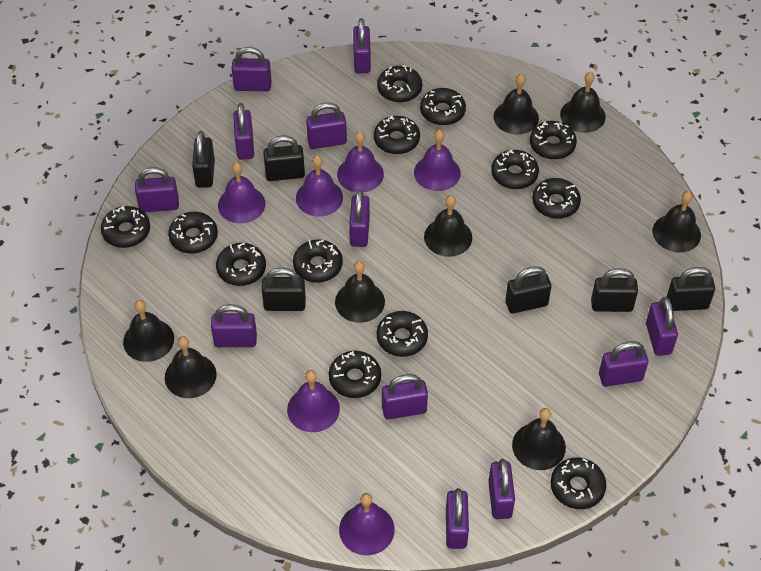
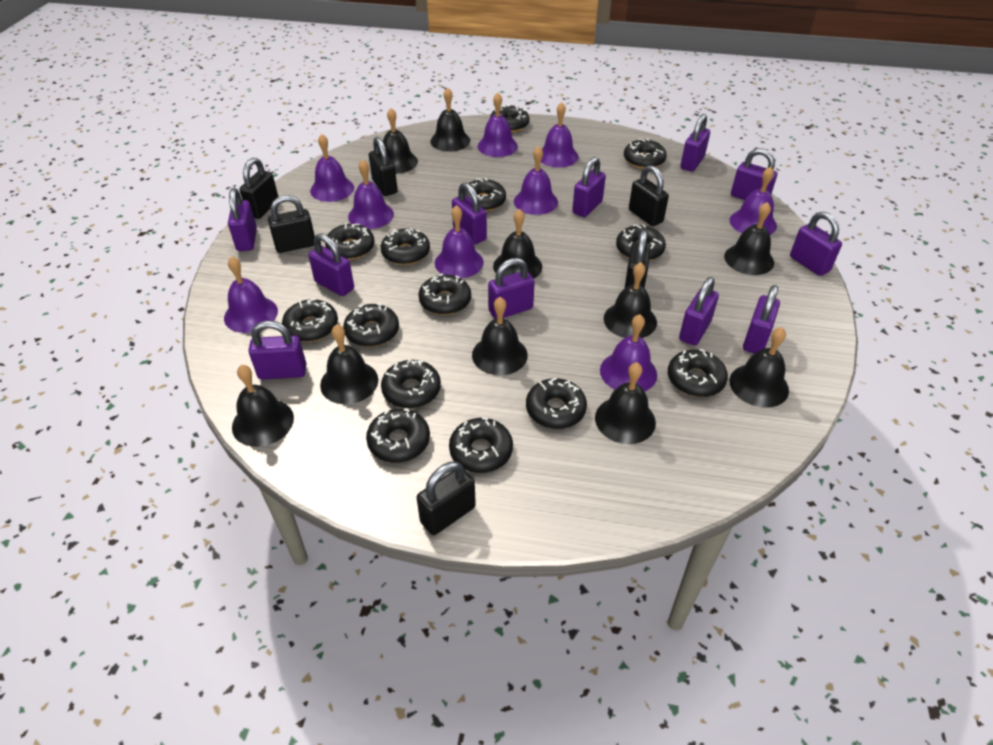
black bell: [123,300,174,362] [165,336,217,398] [335,261,385,323] [424,195,472,257] [494,74,539,135] [512,408,566,470] [560,72,606,133] [652,191,701,253] = 8 -> [232,365,294,447] [320,324,378,404] [383,108,418,174] [430,87,470,152] [472,297,528,375] [493,209,542,279] [595,362,656,444] [604,262,657,338] [724,202,774,275] [729,327,789,408] = 10
black donut: [101,206,150,248] [168,212,218,254] [216,243,266,286] [293,239,343,283] [329,351,381,398] [374,116,420,154] [377,65,422,102] [377,311,428,357] [420,88,466,125] [491,149,539,189] [530,121,577,159] [532,178,581,219] [550,458,607,509] = 13 -> [282,299,338,342] [325,223,375,260] [343,303,399,347] [366,408,430,463] [381,228,430,265] [381,359,441,408] [418,273,471,315] [449,417,513,473] [465,178,506,211] [490,104,530,132] [526,378,587,429] [616,224,666,261] [624,139,667,169] [668,349,728,397] = 14
purple bell: [218,162,265,223] [287,370,340,432] [296,155,343,217] [337,131,384,192] [339,493,395,555] [414,130,461,191] = 6 -> [224,256,278,333] [310,134,354,202] [348,159,394,229] [435,205,484,278] [478,93,518,157] [514,146,558,215] [541,102,579,167] [600,314,657,392] [730,166,777,235] = 9
purple padlock: [135,167,179,212] [211,304,257,347] [232,47,272,91] [233,103,254,160] [306,102,347,149] [349,190,370,247] [353,18,371,73] [382,374,428,420] [446,488,469,549] [488,459,515,519] [599,341,648,387] [646,297,678,356] = 12 -> [228,188,257,251] [248,320,306,380] [308,233,354,296] [452,182,487,244] [488,258,535,319] [572,157,606,217] [679,277,719,346] [680,114,710,171] [731,148,777,200] [743,285,780,354] [790,212,842,276] = 11

